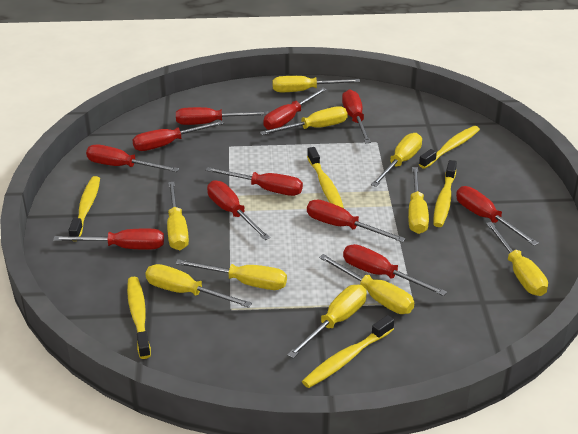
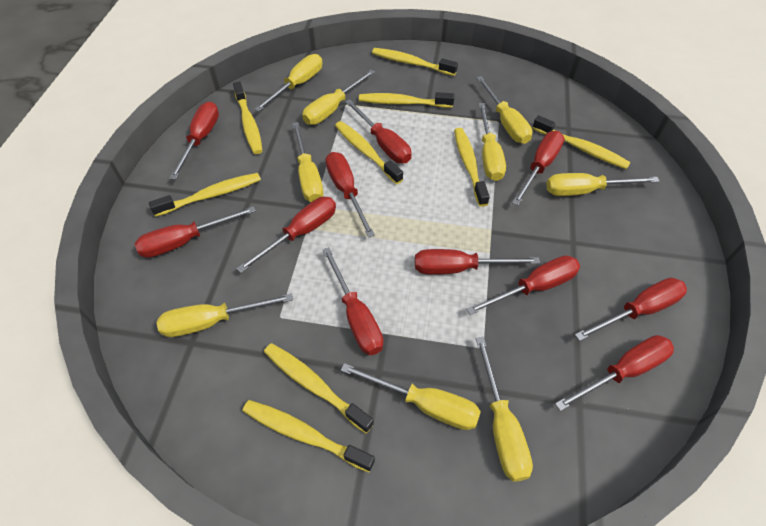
yellow screwdriver: [145,264,252,308] [167,182,189,250] [175,259,287,290] [260,106,348,135] [272,76,360,92] [287,285,367,358] [319,254,414,314] [371,133,422,187] [408,167,429,234] [486,222,548,296] = 10 -> [157,293,293,337] [254,54,322,112] [292,122,323,202] [302,70,375,125] [341,363,481,430] [476,337,533,482] [477,76,532,144] [479,103,506,181] [546,173,660,196] = 9
yellow toothbrush: [68,176,100,236] [127,277,151,359] [302,315,394,388] [307,147,344,208] [419,126,480,169] [433,160,457,227] = 6 -> [149,173,261,217] [233,82,263,154] [243,400,375,472] [264,343,374,433] [335,121,403,184] [359,92,454,108] [372,48,458,76] [454,128,490,207] [532,115,631,169] = 9

